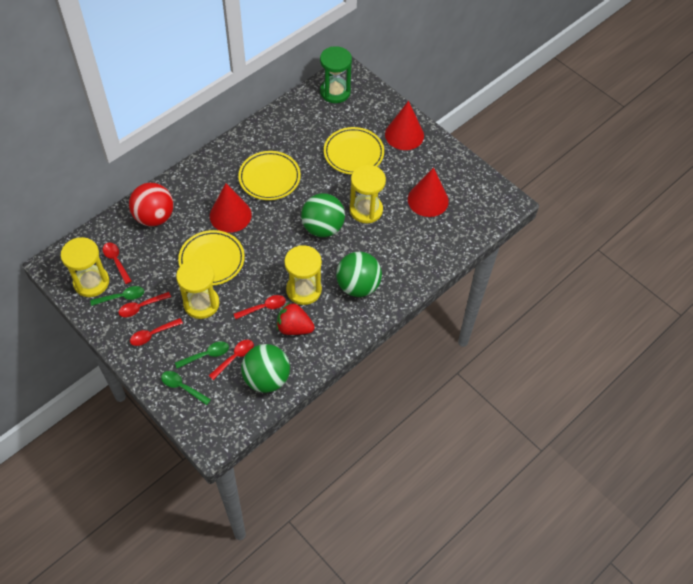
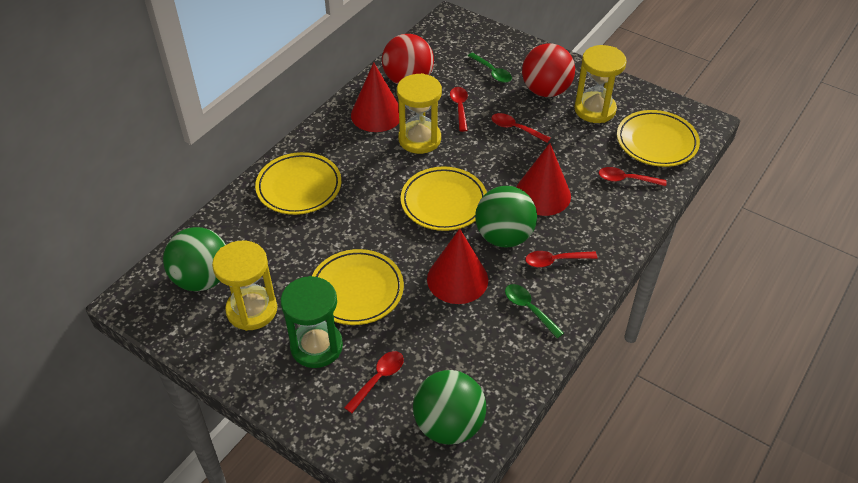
green spoon: [90,286,144,306] [161,371,211,405] [175,341,229,368] = 3 -> [468,53,512,83] [505,284,564,339] = 2
red ball: [129,183,174,226] = 1 -> [382,34,434,84] [522,44,575,97] = 2
red strawberry: [277,302,315,335] = 1 -> none = 0
yellow hourglass: [61,237,109,297] [176,259,220,319] [284,245,322,305] [350,165,386,223] = 4 -> [212,241,277,331] [397,73,442,154] [574,45,627,123] = 3
yellow plate: [178,230,245,286] [238,151,301,200] [324,127,384,175] = 3 -> [255,152,341,215] [312,249,404,325] [401,167,487,231] [617,110,700,167] = 4

